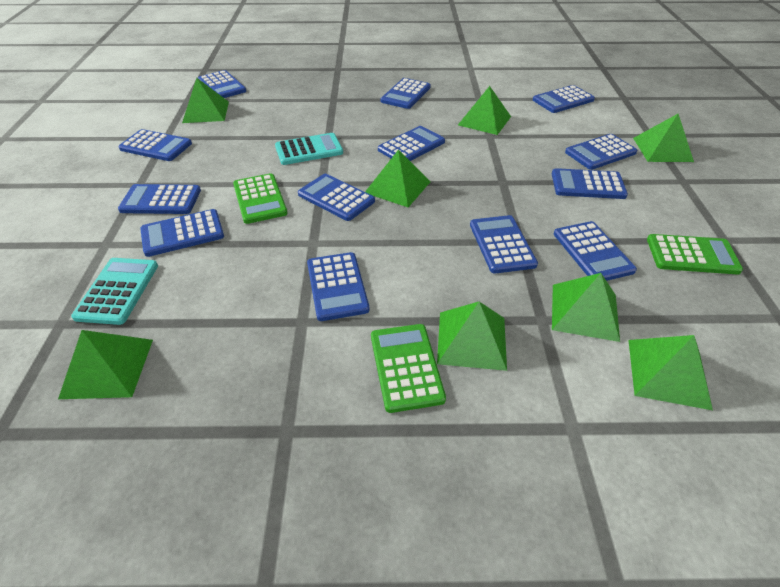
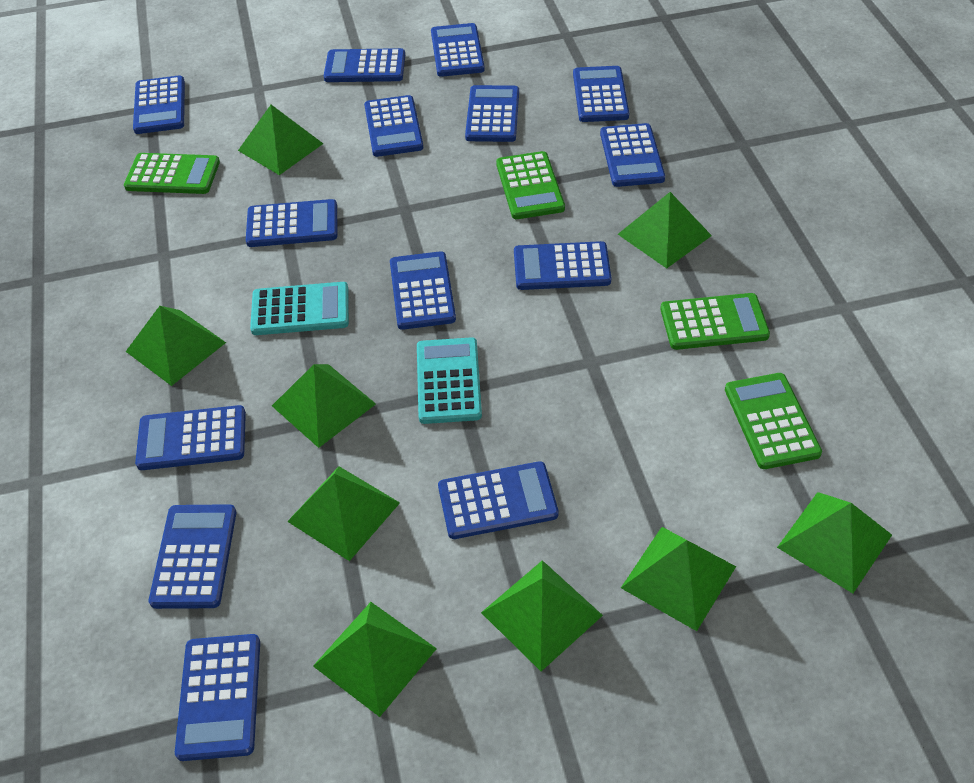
blue calculator: [118,129,192,161] [118,184,201,214] [140,209,224,257] [198,70,246,98] [298,174,375,221] [307,252,369,321] [378,126,445,161] [381,78,431,109] [470,215,538,274] [533,85,595,113] [552,168,628,199] [554,221,637,281] [565,134,637,170] = 13 -> [133,75,185,134] [135,405,246,470] [149,504,236,609] [175,634,260,761] [246,199,337,247] [324,48,405,82] [364,95,423,157] [390,251,456,330] [431,23,485,77] [438,461,559,539] [465,85,519,142] [514,241,611,290] [573,66,629,122] [600,123,665,187] = 14
green calculator: [233,173,288,224] [371,324,446,413] [647,234,743,275] = 3 -> [124,153,220,194] [496,151,565,219] [660,293,770,350] [725,373,822,469] = 4
green pyramid: [58,330,153,399] [182,78,229,123] [365,150,430,207] [437,302,507,371] [458,86,511,135] [552,273,620,342] [628,335,713,410] [633,114,694,162] = 8 -> [126,306,226,386] [238,105,323,175] [272,364,376,448] [287,466,400,561] [313,602,437,717] [481,560,603,671] [618,192,712,268] [621,527,736,631] [777,492,892,593] = 9

